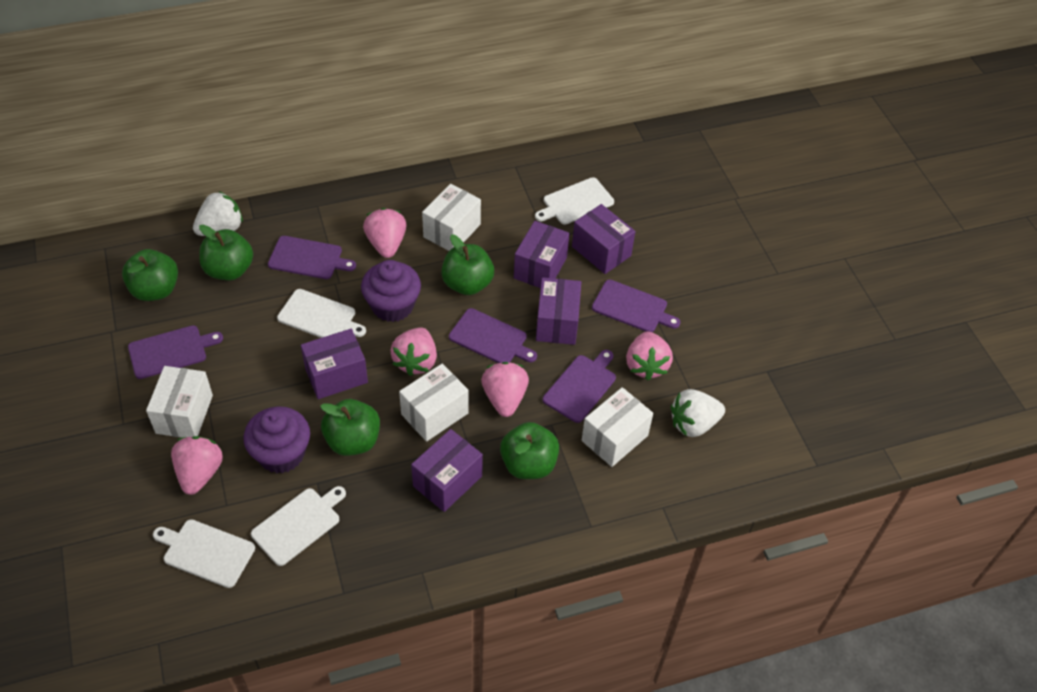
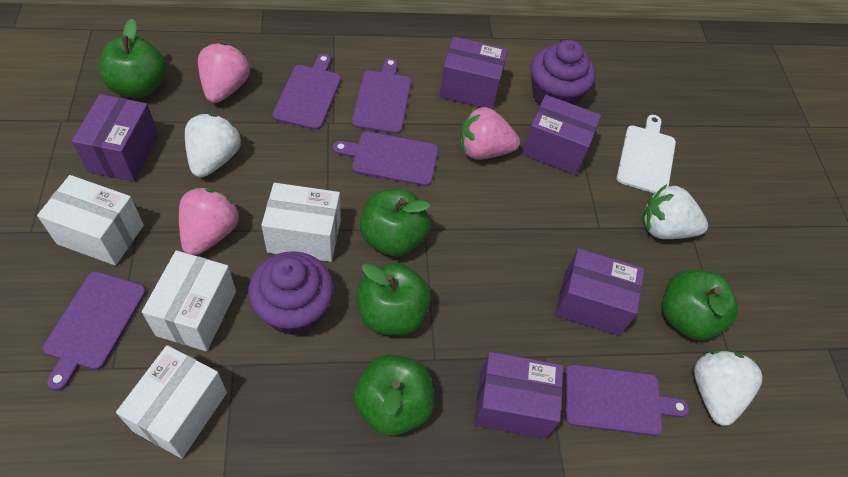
pink strawberry: [171,436,223,495] [363,208,407,258] [391,327,437,376] [481,362,529,417] [626,331,673,381] = 5 -> [179,187,240,256] [198,42,250,103] [460,107,520,160] = 3
white cutting board: [153,519,255,588] [251,486,346,566] [277,289,366,338] [535,177,614,224] = 4 -> [617,115,676,194] = 1
white strawberry: [193,191,243,236] [671,389,725,437] = 2 -> [185,114,241,177] [642,184,708,239] [694,350,763,426] = 3

